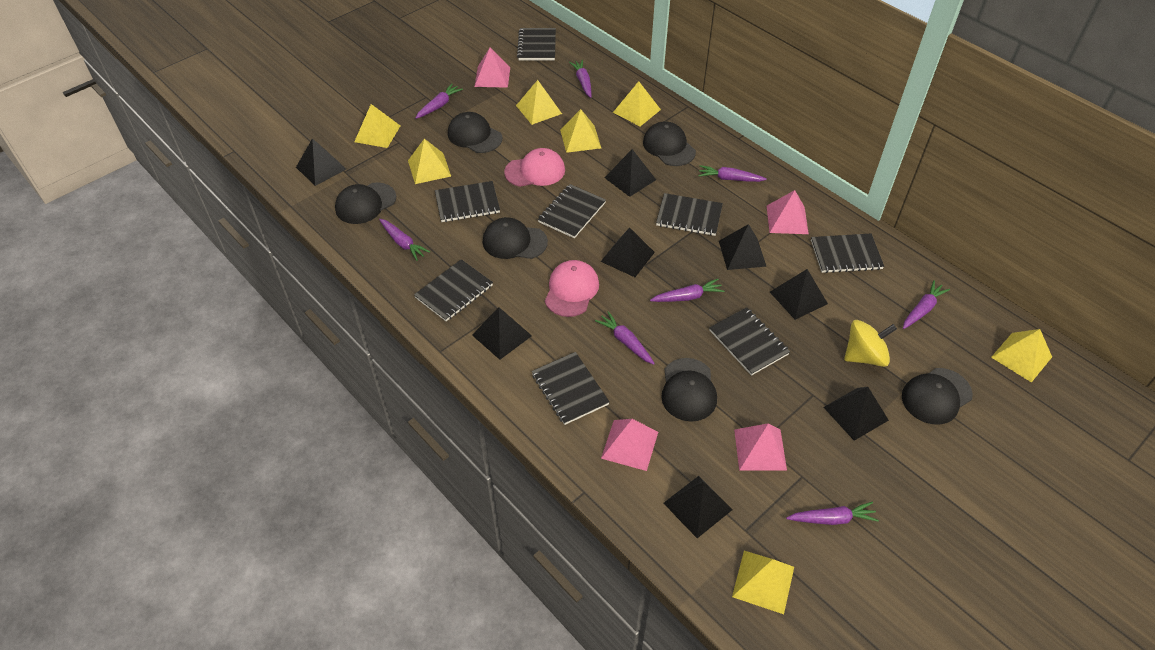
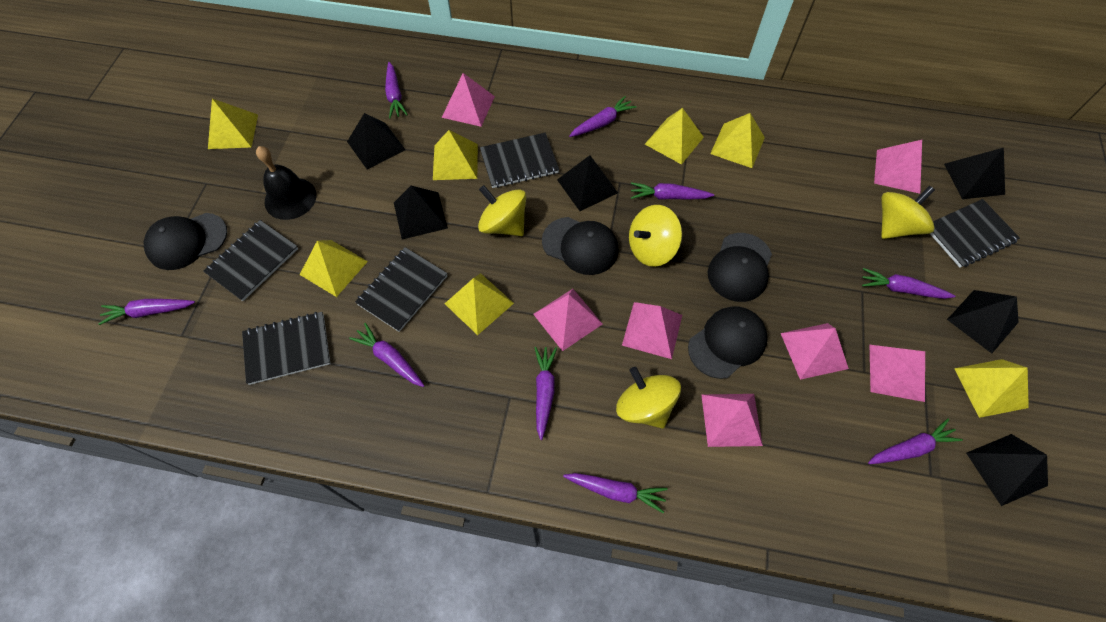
black bell: none = 0 -> [256,146,316,220] = 1
black cap: [335,183,396,224] [448,112,502,153] [483,217,548,259] [643,121,696,166] [661,358,717,422] [902,368,973,425] = 6 -> [144,213,227,270] [542,217,618,275] [688,307,768,379] [708,233,772,302] = 4
black notebook: [414,259,493,321] [435,181,500,222] [517,28,556,60] [532,352,610,425] [538,184,606,238] [656,193,723,236] [709,307,790,376] [811,234,884,273] = 8 -> [203,220,298,301] [242,312,330,385] [355,247,448,332] [480,133,559,188] [930,199,1020,268] = 5
black pyramid: [296,138,346,186] [472,307,532,360] [601,228,655,277] [605,149,656,197] [664,476,733,538] [719,224,767,270] [770,269,828,320] [824,387,889,441] = 8 -> [347,113,406,170] [394,186,448,239] [557,155,618,211] [944,148,1005,199] [947,290,1019,353] [966,434,1048,506] = 6
pink cap: [504,148,565,187] [545,260,599,317] = 2 -> none = 0
pink pyramid: [474,47,510,88] [601,419,658,471] [734,423,787,471] [767,190,809,234] = 4 -> [442,73,495,127] [533,289,603,351] [622,302,682,359] [701,394,763,447] [781,323,849,380] [870,345,925,402] [874,140,922,194] = 7
purple carrot: [379,219,430,261] [416,84,463,119] [569,60,592,98] [595,311,655,365] [650,279,725,302] [698,165,767,182] [786,502,879,525] [903,280,950,329] = 8 -> [99,299,195,325] [349,323,425,387] [385,62,408,118] [534,347,557,440] [563,473,668,513] [569,96,637,137] [631,182,714,200] [862,268,955,299] [868,419,963,464] = 9
yellow spinning top: [844,320,897,367] = 1 -> [478,185,526,236] [616,367,681,428] [629,205,682,267] [881,186,935,239] = 4

